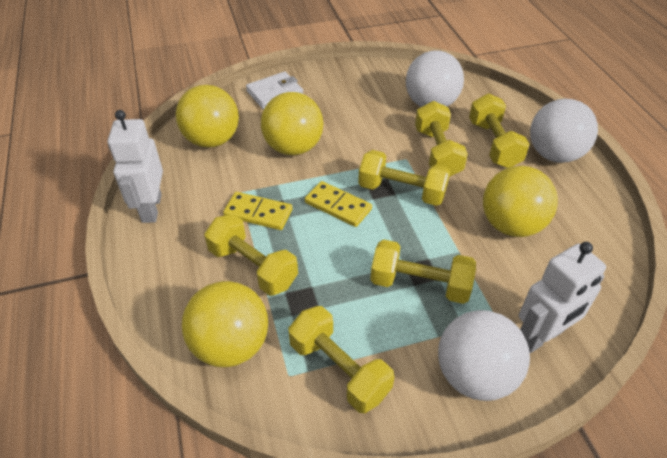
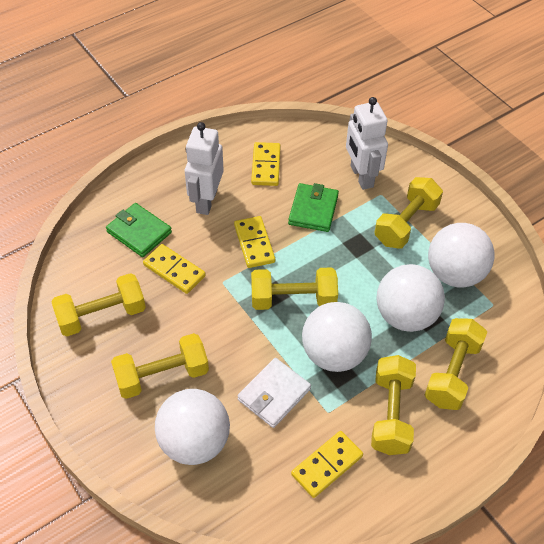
green wallet: none = 0 -> [106,203,172,257] [288,183,339,232] = 2
white ball: [406,50,464,107] [438,310,530,401] [530,98,598,163] = 3 -> [155,389,230,465] [302,302,372,372] [376,264,445,332] [428,223,494,287] = 4
yellow ball: [176,85,239,148] [182,281,268,367] [261,92,323,155] [483,166,558,237] = 4 -> none = 0
yellow domino: [223,192,292,230] [305,181,372,227] = 2 -> [143,244,206,294] [234,216,275,268] [251,142,281,186] [291,431,363,498] = 4

